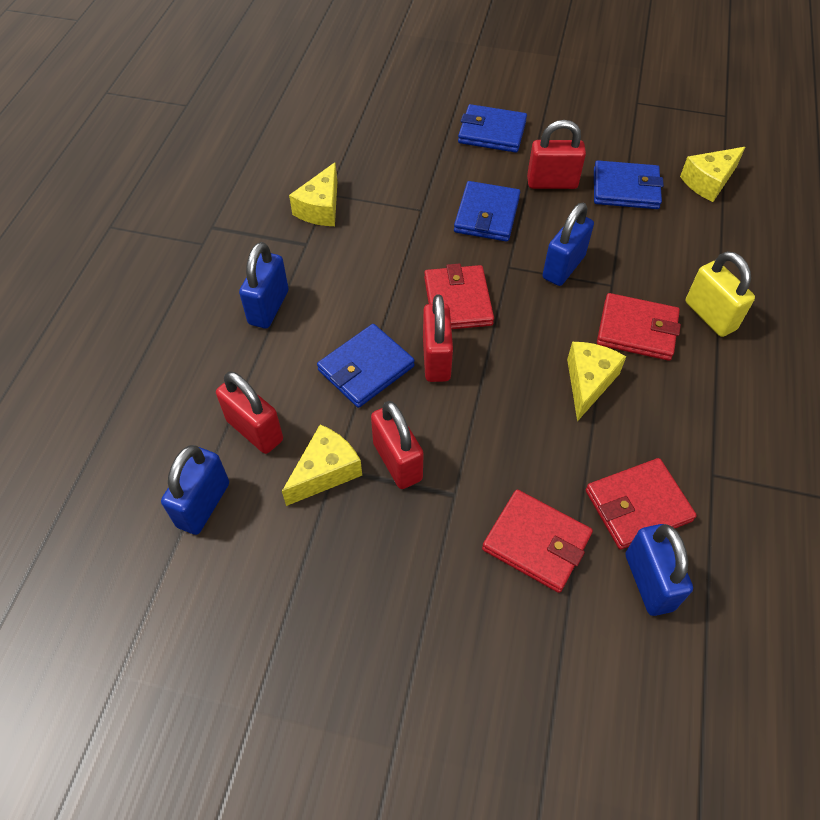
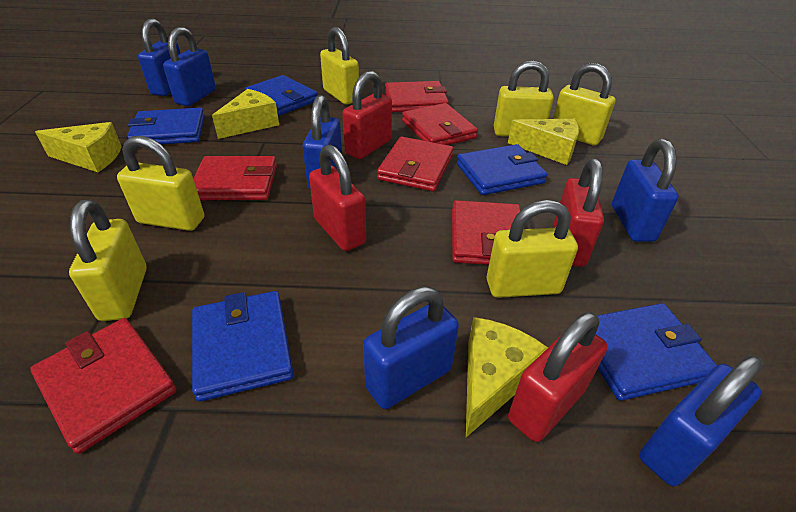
blue padlock: [161,445,229,535] [239,242,289,329] [543,203,594,286] [625,524,693,616] = 4 -> [138,19,181,96] [163,27,216,106] [303,95,342,189] [363,286,459,409] [612,139,679,242] [639,355,763,486] = 6
blue wallet: [317,324,415,408] [454,181,520,242] [458,104,527,153] [594,160,664,209] = 4 -> [127,108,205,145] [192,291,294,402] [245,75,318,115] [457,144,547,195] [596,303,717,401] = 5
red wallet: [424,263,494,329] [482,489,593,593] [586,458,697,550] [597,293,681,361] = 4 -> [30,318,177,454] [193,156,277,200] [377,137,453,191] [385,81,449,112] [402,103,478,145] [452,200,521,265] = 6
yellow padlock: [686,251,755,337] = 1 -> [69,199,147,321] [117,136,204,231] [320,27,359,104] [487,200,578,298] [494,60,554,137] [553,63,616,146] = 6

